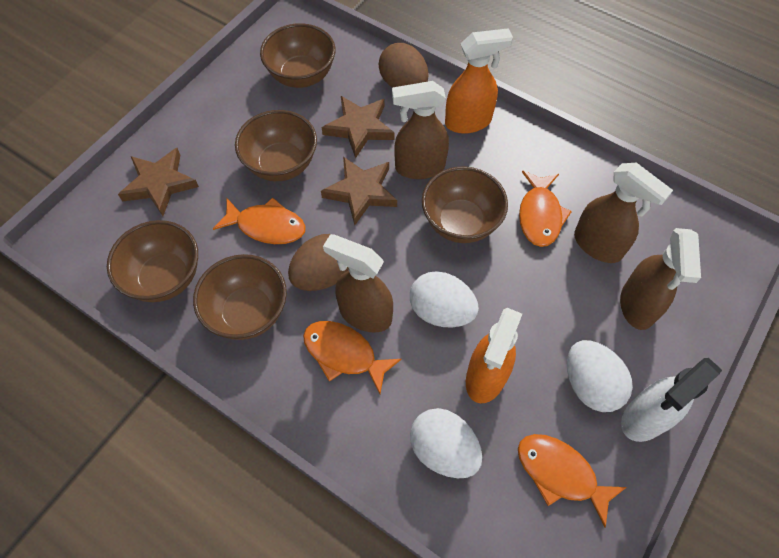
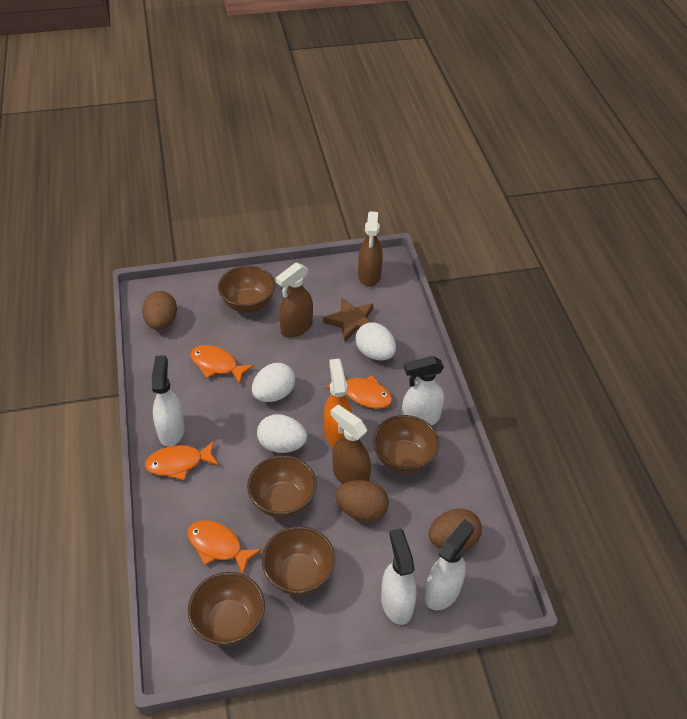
brown egg: [288,234,349,291] [379,43,428,88] = 2 -> [142,291,177,330] [335,480,389,522] [428,509,482,550] = 3
brown spray bottle: [323,234,393,333] [392,81,449,179] [574,163,673,263] [620,228,701,330] = 4 -> [276,262,313,338] [331,405,371,484] [358,211,383,287] = 3
brown star: [118,148,199,216] [321,157,397,225] [322,96,394,159] = 3 -> [323,297,373,342] = 1
orange spray bottle: [445,28,513,134] [466,308,522,403] = 2 -> [324,359,352,447] = 1
white spray bottle: [621,358,722,442] = 1 -> [152,356,185,447] [381,529,417,625] [402,356,444,426] [425,519,474,610] = 4

